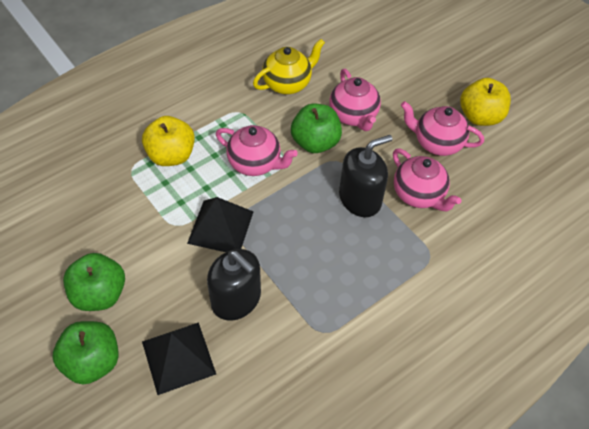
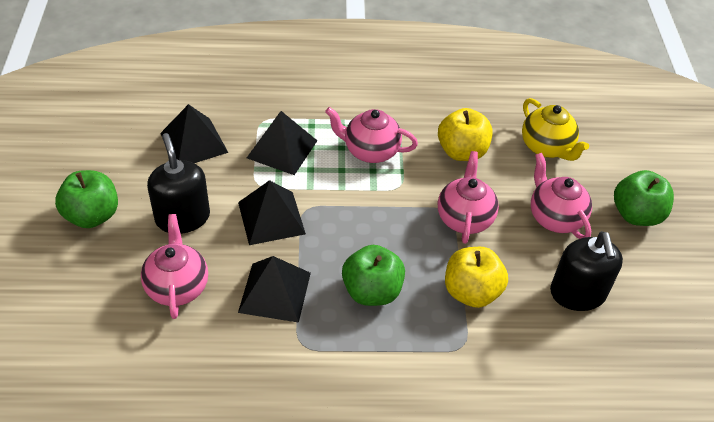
black pyramid: [142,322,216,395] [187,197,253,252] = 2 -> [160,104,228,163] [238,180,306,245] [238,256,311,323] [247,111,317,175] = 4

